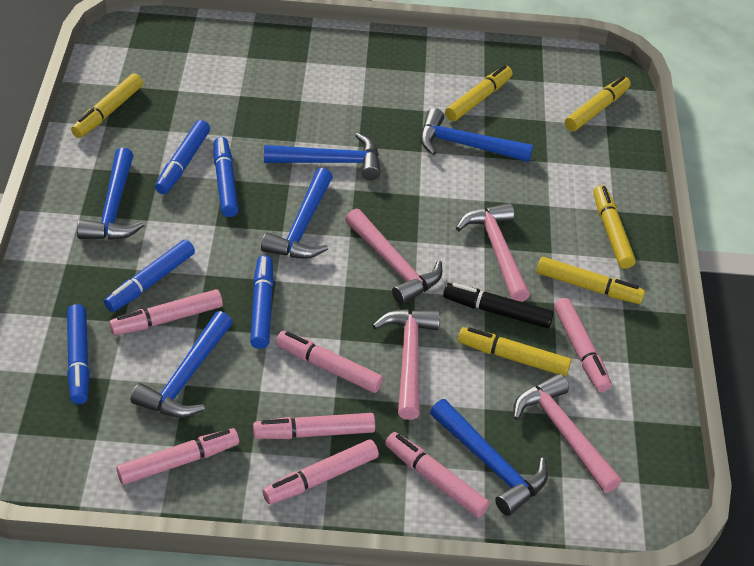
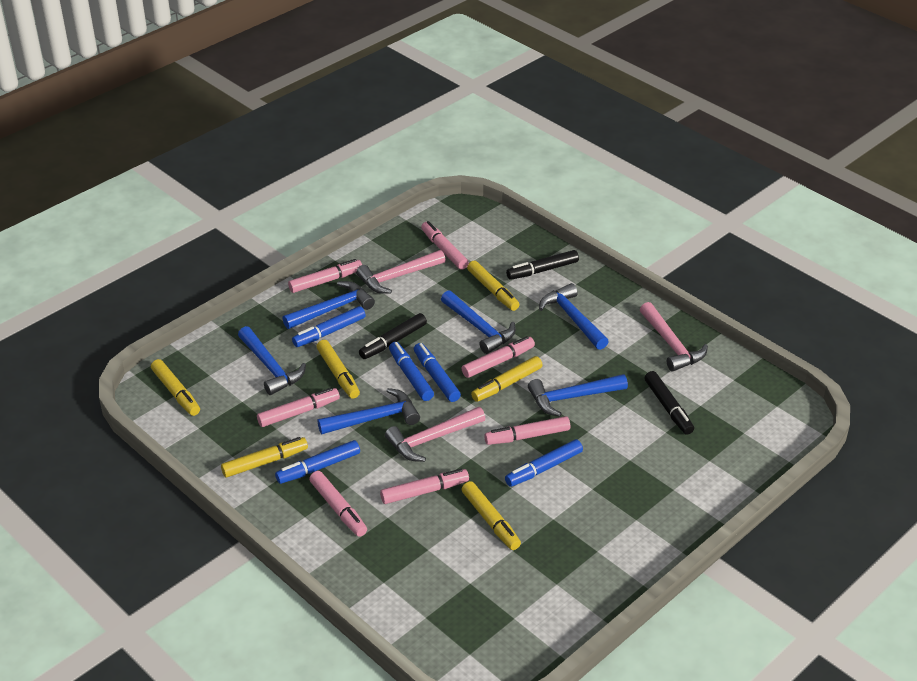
black marker: [443,283,554,328] = 1 -> [359,313,427,359] [506,250,579,280] [644,371,694,435] = 3
pink hammer: [345,209,442,305] [372,309,440,420] [456,203,530,302] [513,374,622,493] = 4 -> [356,250,445,294] [385,407,485,462] [640,302,708,372] = 3

